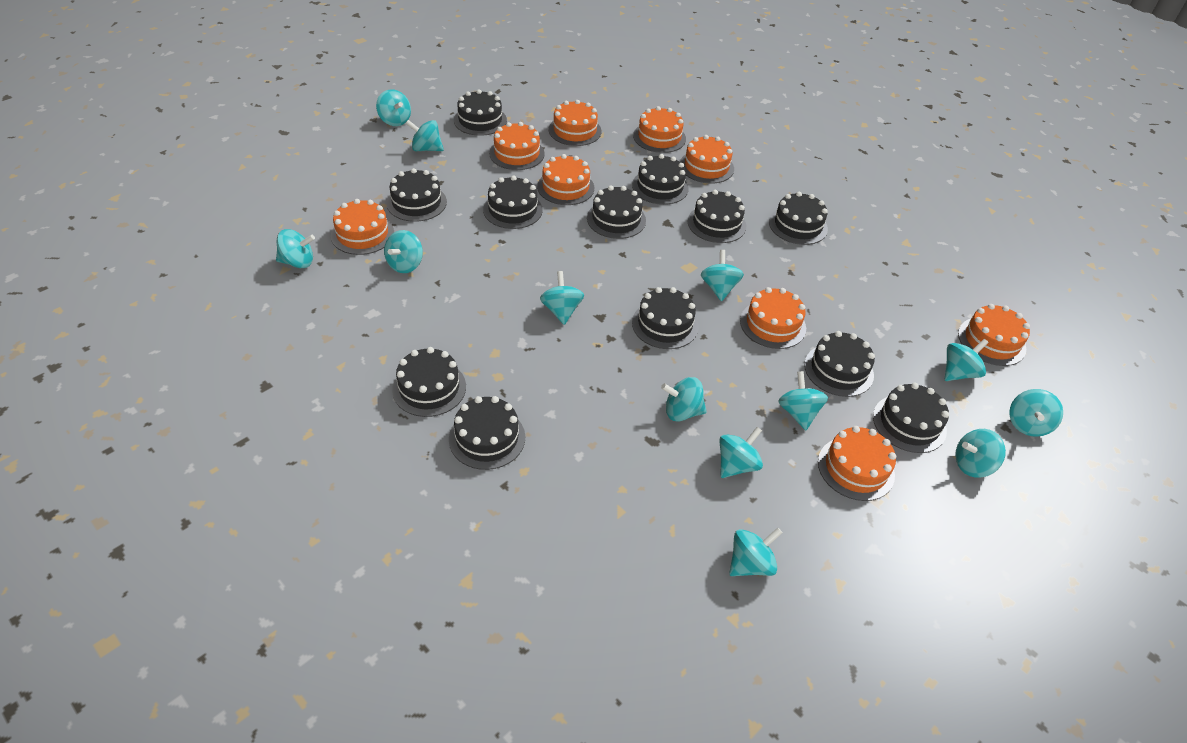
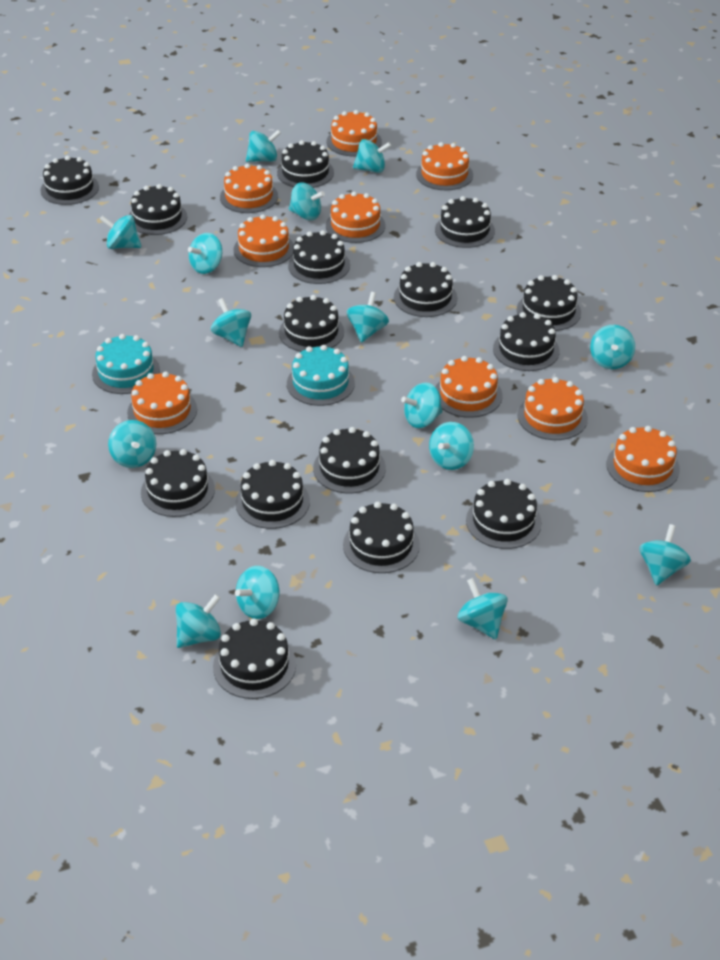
black cake: [387,168,447,222] [392,347,466,417] [449,396,525,470] [454,89,507,136] [483,176,543,229] [587,185,646,239] [632,154,689,205] [632,287,699,349] [687,190,746,243] [769,192,828,245] [804,331,875,397] [873,383,949,453] = 12 -> [41,156,99,205] [129,184,187,235] [141,449,215,517] [213,618,296,699] [235,460,310,529] [277,140,334,188] [279,295,344,352] [288,230,350,284] [313,427,386,493] [343,502,420,573] [394,262,457,317] [435,196,495,248] [466,479,542,549] [493,312,560,371] [517,275,581,331] = 15
turquoise cake: none = 0 -> [92,334,160,394] [287,345,355,406] = 2
turquoise spinning top: [276,229,315,268] [376,89,411,126] [384,230,423,273] [406,120,444,151] [540,271,584,325] [661,377,707,422] [701,250,744,301] [719,427,763,478] [729,527,782,576] [778,371,828,430] [945,339,989,381] [955,429,1006,478] [1009,389,1063,437] = 13 -> [99,215,141,249] [108,420,156,468] [176,594,221,648] [188,233,222,274] [211,298,251,347] [235,566,279,619] [246,130,281,162] [289,183,325,220] [347,292,389,343] [353,139,391,173] [401,383,443,428] [429,422,474,470] [458,578,508,639] [590,325,635,369] [639,524,691,586] = 15

